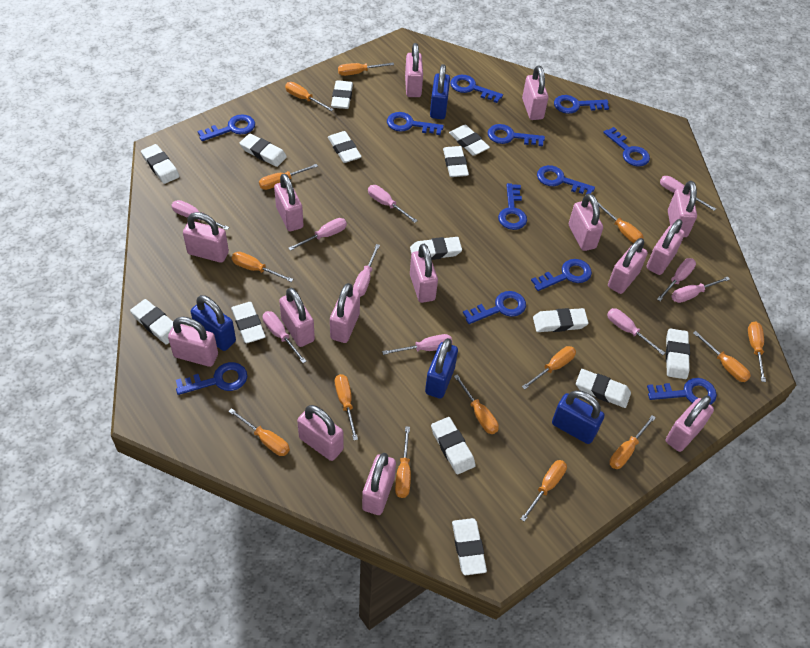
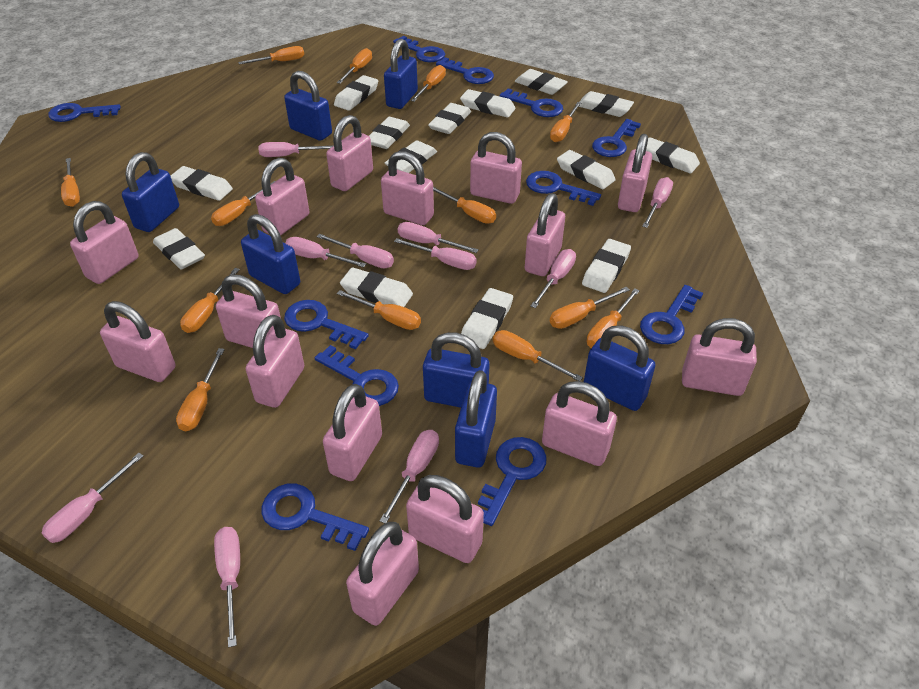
blue key: [176,362,247,395] [198,114,255,141] [387,112,444,135] [450,75,503,103] [463,291,526,324] [488,124,545,147] [498,183,527,230] [531,259,592,291] [537,165,595,194] [554,95,609,114] [603,127,650,167] [647,378,717,405] = 12 -> [48,103,121,122] [262,484,369,551] [284,300,369,349] [315,345,399,406] [393,36,445,62] [436,57,494,84] [478,437,546,526] [499,89,563,117] [526,171,601,206] [592,119,641,157] [640,285,703,344] = 11
blue padlock: [191,295,236,351] [425,338,458,399] [430,64,450,119] [552,390,605,444] = 4 -> [122,152,179,232] [241,214,300,294] [284,71,332,141] [384,39,418,109] [423,332,490,408] [455,370,497,468] [584,325,655,411] = 7
orange screwdriver: [228,408,290,456] [232,252,293,282] [259,164,318,190] [285,82,334,111] [335,374,358,440] [338,63,394,76] [395,426,411,498] [454,374,499,434] [521,460,567,522] [522,346,576,389] [598,202,644,243] [609,415,656,469] [693,331,751,382] [748,321,766,382] = 14 -> [61,158,80,207] [176,348,225,432] [180,268,240,333] [211,181,276,226] [238,46,304,64] [337,48,372,84] [337,290,421,330] [411,65,446,102] [433,187,496,224] [493,330,583,381] [550,102,581,142] [550,287,630,329] [587,288,640,348] = 13

